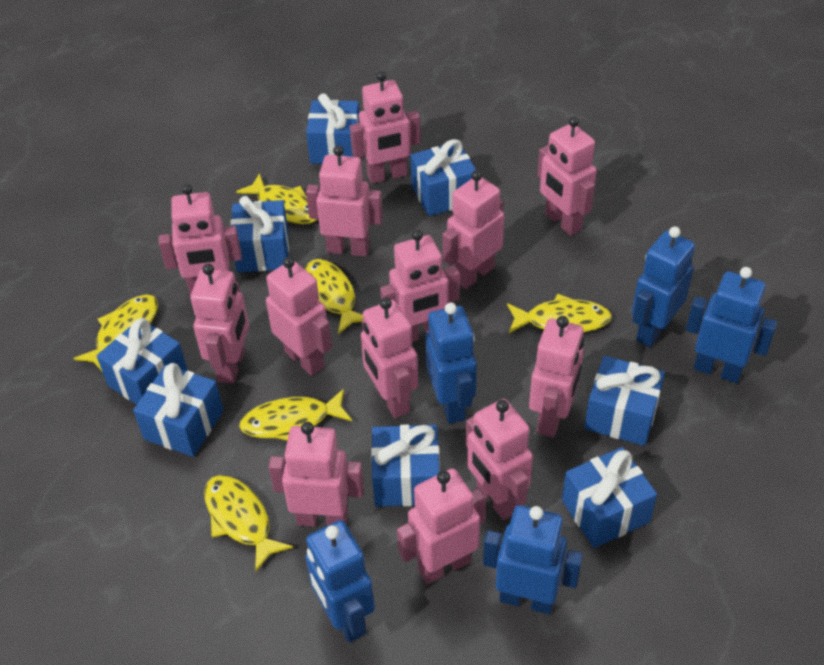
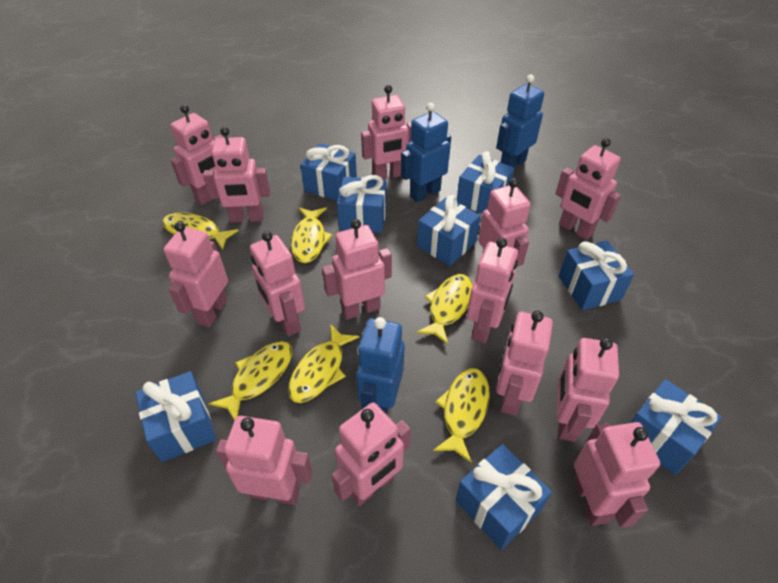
blue robot: [305,520,375,643] [425,303,477,424] [483,505,583,614] [632,227,695,347] [686,267,777,383] = 5 -> [356,317,405,415] [401,103,451,202] [496,75,544,169] = 3
pink robot: [159,184,242,295] [190,264,249,383] [266,257,332,376] [269,422,364,527] [306,145,383,257] [350,71,421,184] [361,298,418,418] [380,230,459,342] [397,468,486,584] [442,170,504,289] [466,399,533,520] [529,316,584,437] [537,117,597,236] = 13 -> [163,222,228,327] [171,105,224,205] [203,127,270,223] [216,416,313,505] [250,231,305,337] [322,219,392,320] [332,402,410,506] [361,85,412,180] [467,238,518,343] [478,178,531,267] [496,311,553,416] [556,138,621,240] [557,338,619,442] [574,422,660,528] = 14

